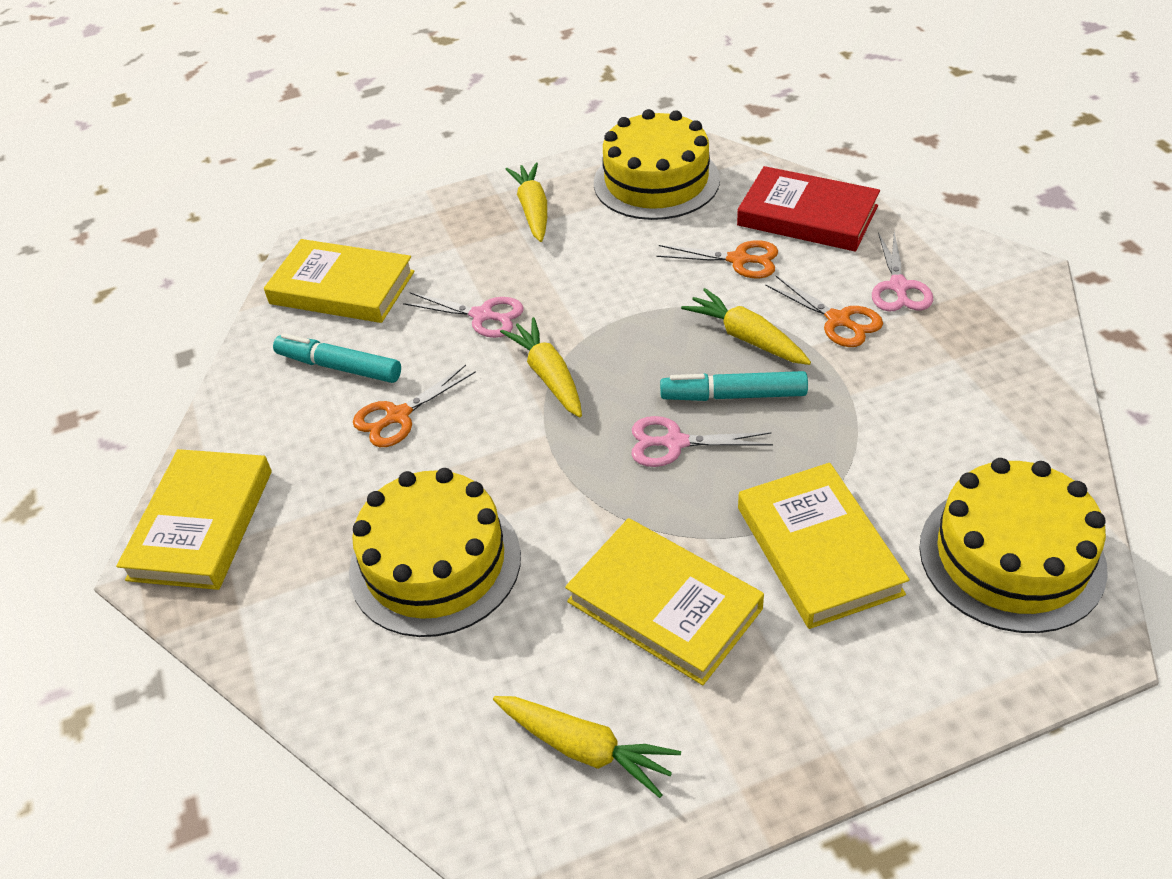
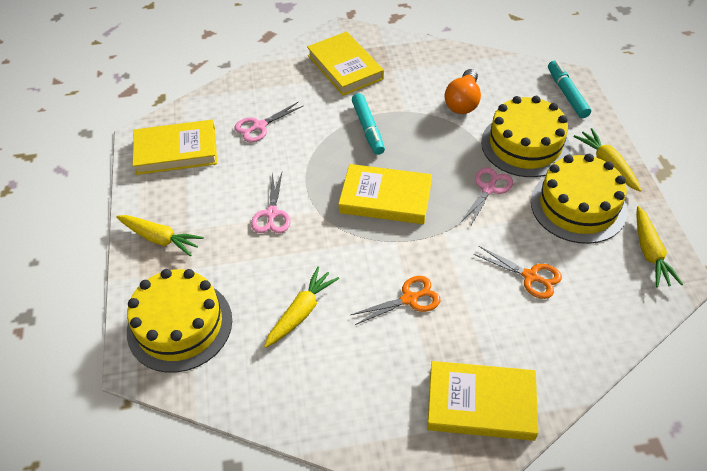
orange light bulb: none = 0 -> [445,69,481,114] = 1
orange scissors: [353,365,476,447] [656,240,778,278] [765,276,883,347] = 3 -> [351,276,440,325] [474,246,562,299] = 2
red book: [737,166,880,252] = 1 -> none = 0

